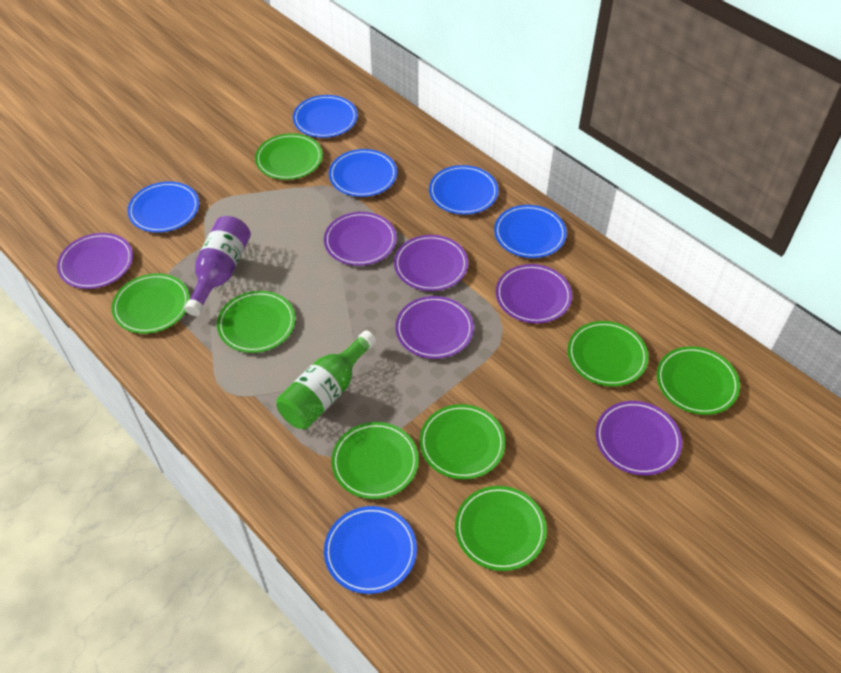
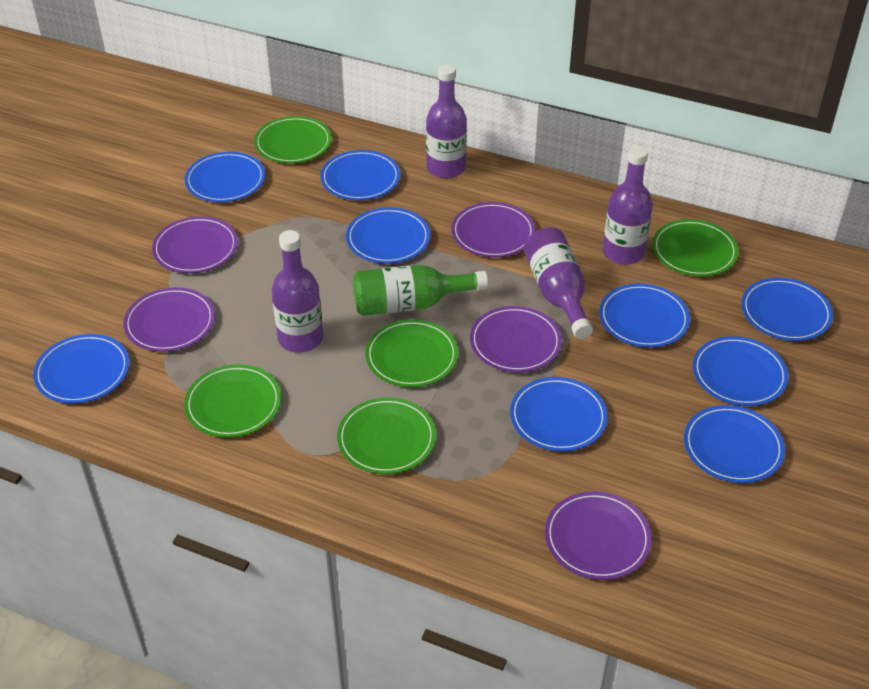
blue plate: [127,182,199,233] [293,95,358,138] [324,506,417,594] [329,149,397,197] [429,165,498,215] [494,205,567,258] = 6 -> [33,334,129,404] [185,152,265,202] [320,150,400,200] [346,207,430,264] [510,377,608,451] [599,284,690,348] [684,405,785,483] [693,336,788,406] [741,278,833,341] = 9
green plate: [111,273,190,334] [217,291,296,353] [255,133,323,180] [332,422,419,499] [420,404,506,479] [455,486,547,571] [568,321,649,387] [657,346,740,415] = 8 -> [184,364,281,438] [254,116,332,163] [337,397,436,474] [365,319,458,387] [652,219,738,276] = 5
purple bottle: [184,216,251,316] = 1 -> [272,230,323,353] [426,64,467,179] [524,227,593,339] [603,146,653,265] = 4
purple plate: [57,233,133,289] [324,212,397,266] [394,235,468,291] [395,296,474,359] [496,264,572,324] [595,401,682,476] = 6 -> [123,287,215,352] [152,216,238,273] [451,202,535,258] [470,306,562,372] [545,491,652,580] = 5

